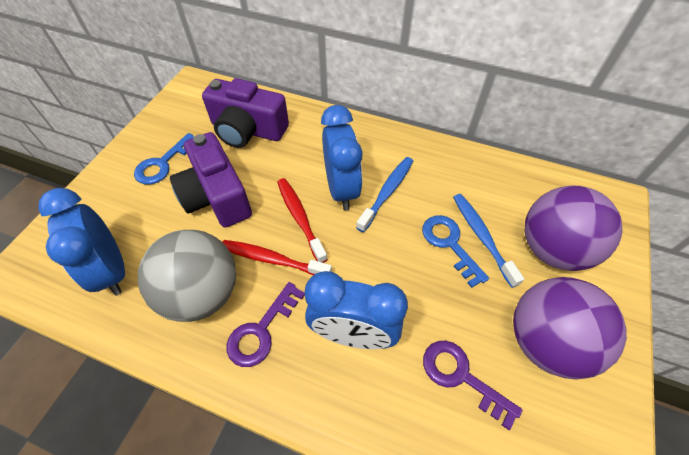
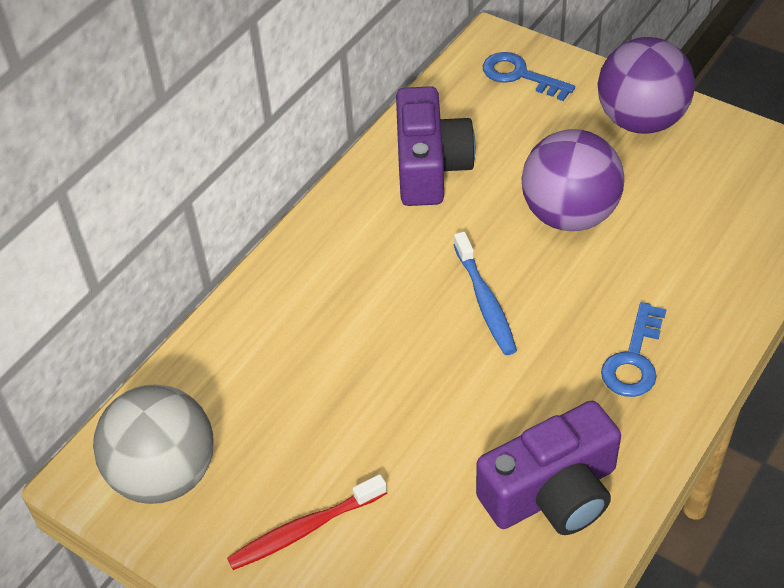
blue clock: [38,188,125,296] [305,271,408,349] [321,105,362,210] = 3 -> none = 0
blue toothbrush: [356,157,413,232] [453,194,524,288] = 2 -> [454,232,517,355] = 1
purple key: [227,282,305,367] [423,340,523,430] = 2 -> none = 0
red toothbrush: [223,240,332,275] [277,178,328,263] = 2 -> [227,474,387,570] = 1

